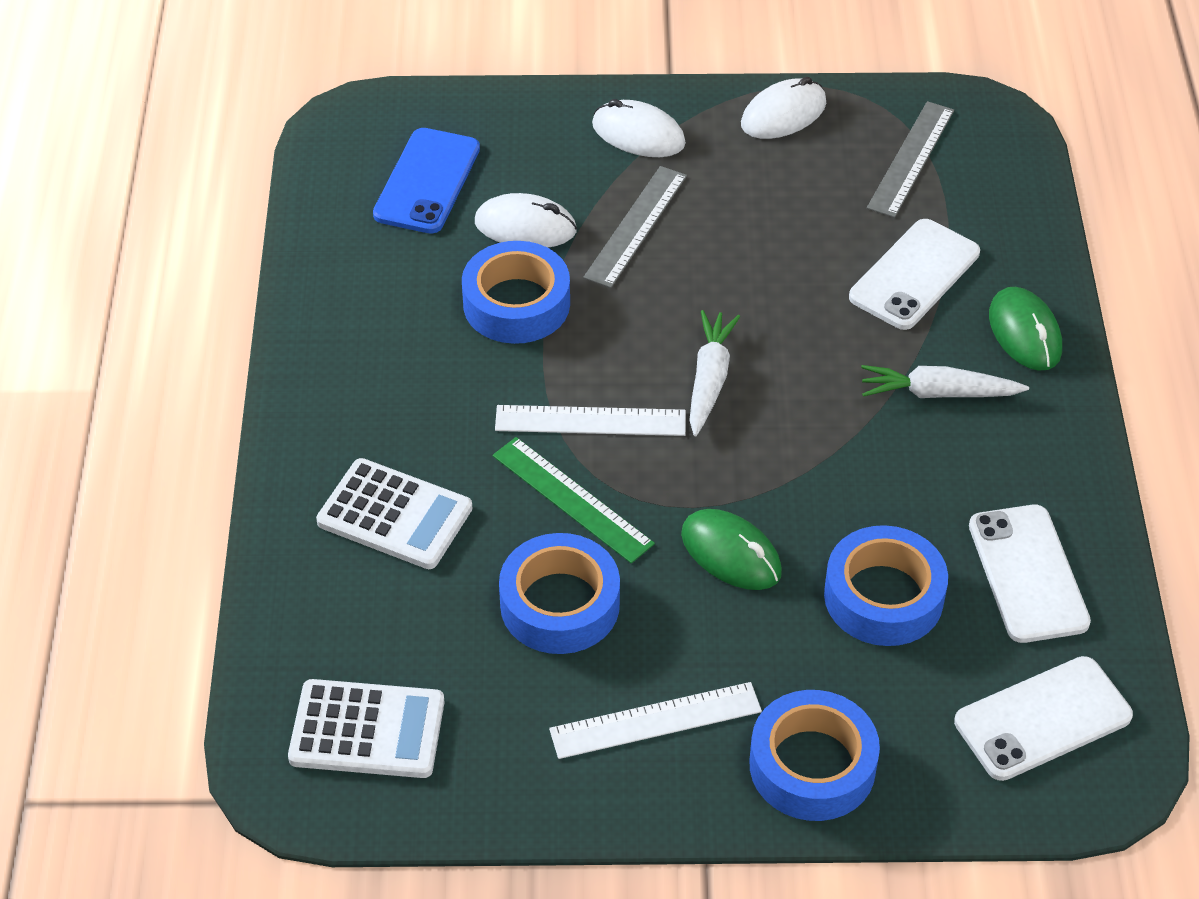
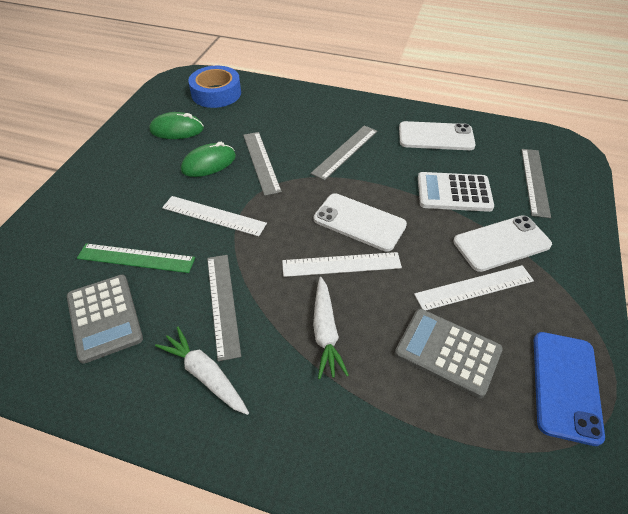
blue tape: [462,241,570,344] [499,533,620,654] [749,690,880,821] [824,525,948,646] = 4 -> [188,66,241,108] = 1
grey calculator: none = 0 -> [67,275,143,364] [395,309,503,398] = 2
grey ruler: [583,166,687,288] [867,101,954,218] = 2 -> [207,255,241,361] [243,132,282,196] [311,125,377,181] [521,149,551,218] = 4
white calculator: [288,679,444,778] [316,458,472,569] = 2 -> [418,172,494,212] = 1
white mouse: [475,193,577,248] [592,99,686,157] [741,77,826,139] = 3 -> none = 0
white ruler: [495,405,686,436] [549,682,762,759] = 2 -> [162,196,267,236] [282,252,402,277] [414,265,534,310] = 3

